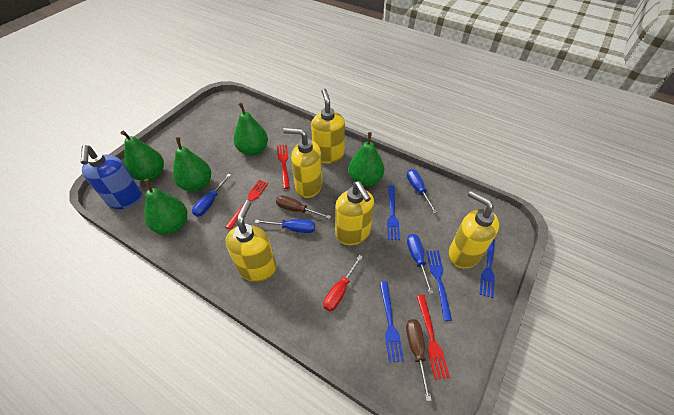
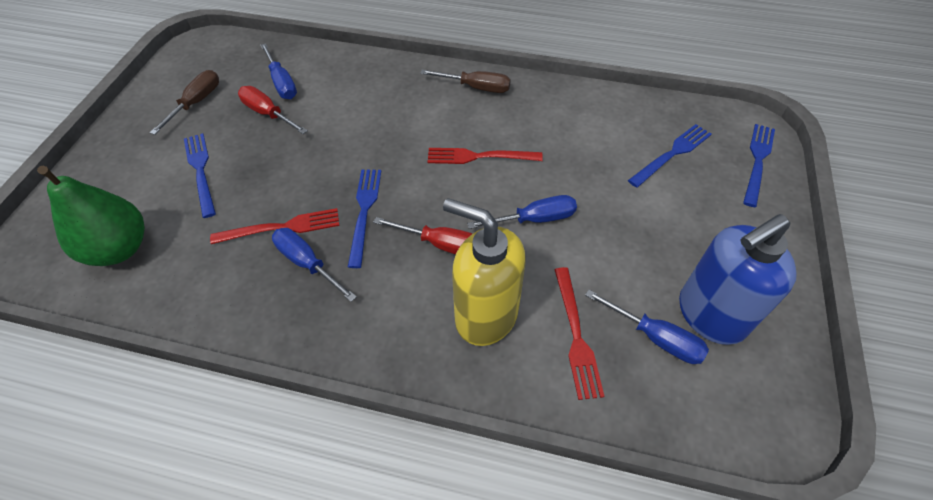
green pear: [121,131,164,181] [144,179,187,234] [173,137,211,192] [234,103,268,156] [348,132,384,186] = 5 -> [37,166,145,266] = 1
red screwdriver: [323,255,363,311] = 1 -> [238,86,308,134] [373,217,473,255] = 2
yellow soap dispenser: [225,200,276,282] [283,128,323,198] [311,88,345,164] [335,181,374,245] [448,191,499,269] = 5 -> [443,198,526,346] = 1

